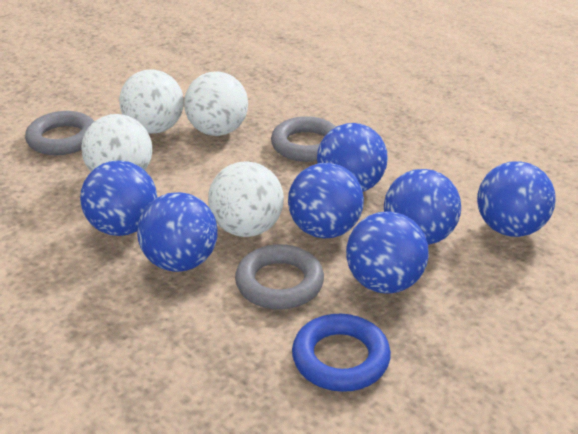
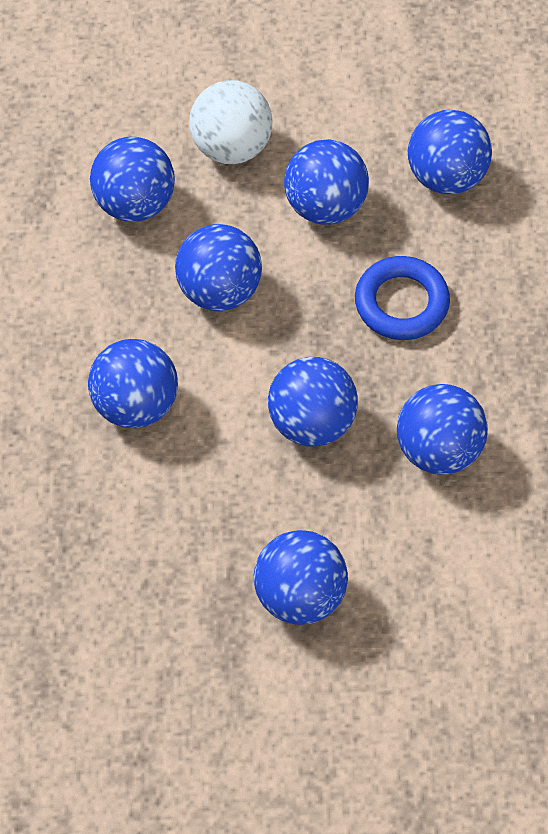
blue ball: [80,160,157,236] [137,192,218,272] [288,163,364,239] [317,123,388,192] [346,211,429,294] [384,169,461,245] [477,161,556,237] = 7 -> [88,339,178,428] [90,137,175,222] [175,224,262,311] [254,530,348,625] [268,357,358,447] [284,139,369,225] [397,384,488,475] [408,110,492,195] = 8
grey ring: [25,111,95,155] [235,244,324,310] [271,116,336,162] = 3 -> none = 0
white ball: [82,114,152,172] [119,69,184,134] [184,71,248,136] [208,161,284,237] = 4 -> [189,80,273,164] = 1

